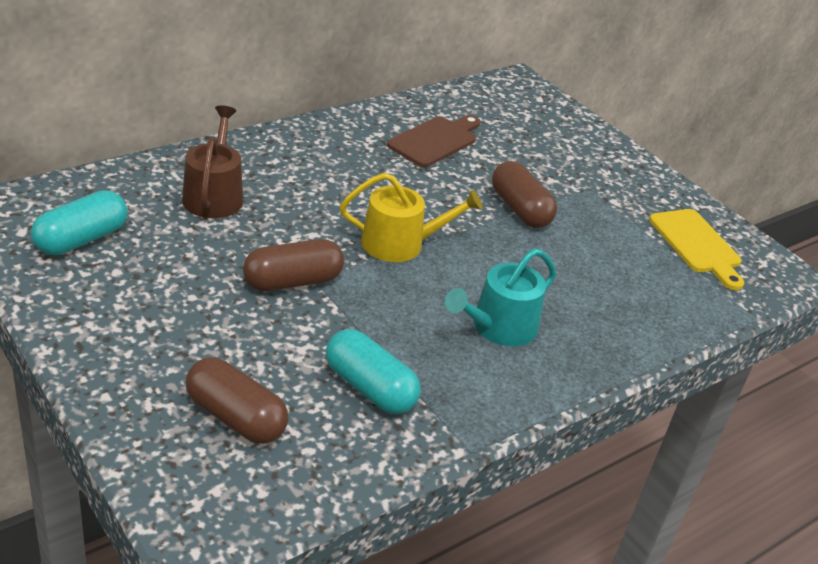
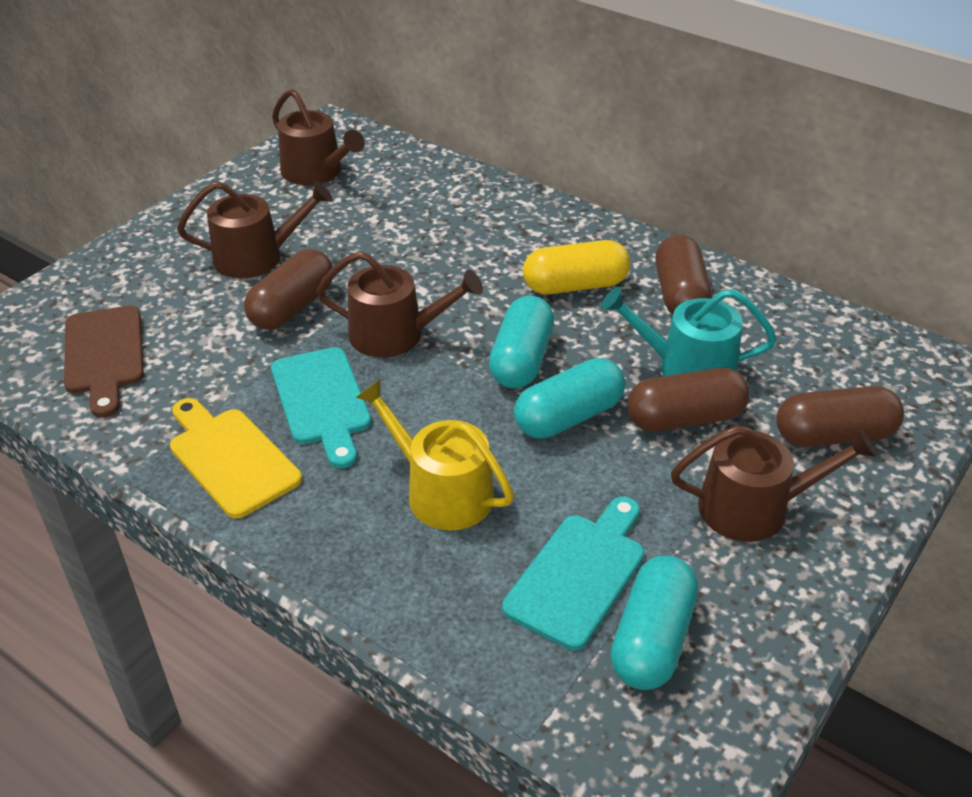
brown capsule: [186,357,288,444] [243,239,344,291] [492,161,557,228] = 3 -> [244,249,333,330] [627,368,750,431] [655,235,712,315] [776,386,904,447] = 4
brown watering can: [182,105,243,218] = 1 -> [177,181,333,278] [272,89,365,185] [316,251,483,358] [671,425,877,542] = 4
turquoise capsule: [31,190,128,255] [326,329,420,414] = 2 -> [489,296,554,388] [514,358,625,439] [611,556,698,690] = 3
turquoise cutting board: none = 0 -> [271,347,371,468] [502,497,644,650] = 2
yellow capsule: none = 0 -> [523,240,631,294] = 1

